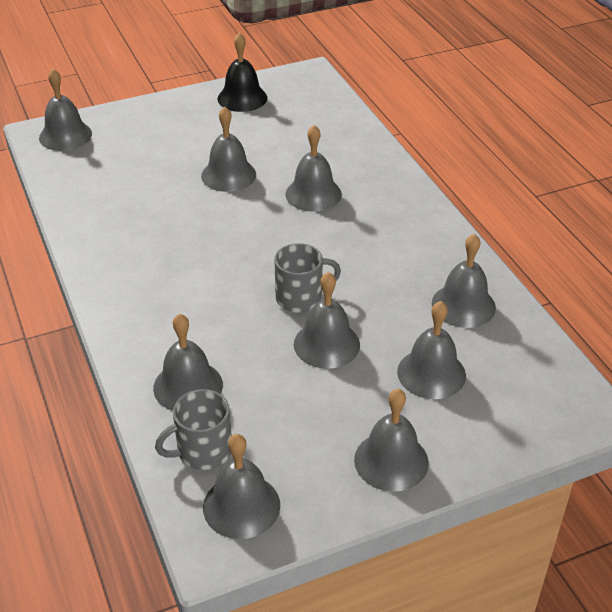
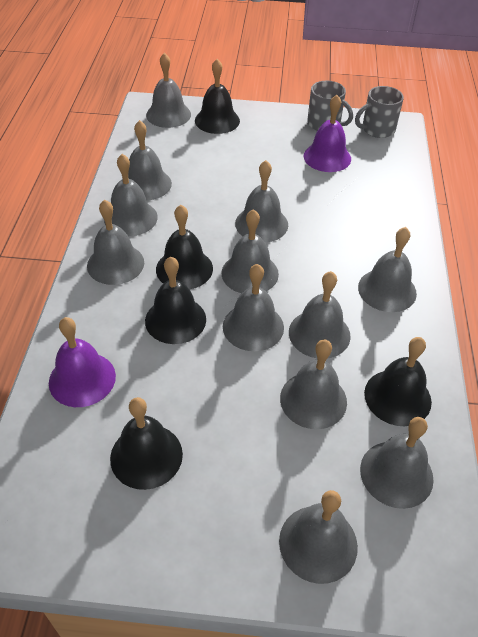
black bell: [218,32,267,112] = 1 -> [110,397,183,490] [145,256,206,344] [156,205,213,289] [195,59,240,134] [364,337,432,426] = 5
grey bell: [39,69,92,151] [153,314,223,411] [201,106,256,192] [203,434,280,539] [285,125,342,212] [294,272,360,369] [354,389,429,492] [397,301,466,399] [432,234,496,328] = 9 -> [87,199,144,285] [104,154,158,236] [128,120,172,200] [146,53,191,128] [222,209,279,293] [223,264,284,351] [235,160,288,242] [279,490,358,584] [280,339,347,429] [289,271,351,358] [358,227,417,312] [360,417,434,509] = 12
purple bell: none = 0 -> [49,317,116,407] [304,95,351,172] = 2

